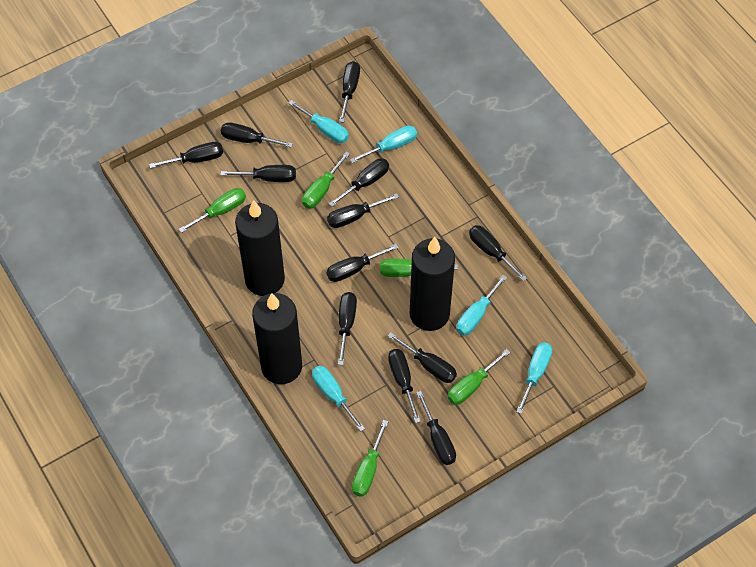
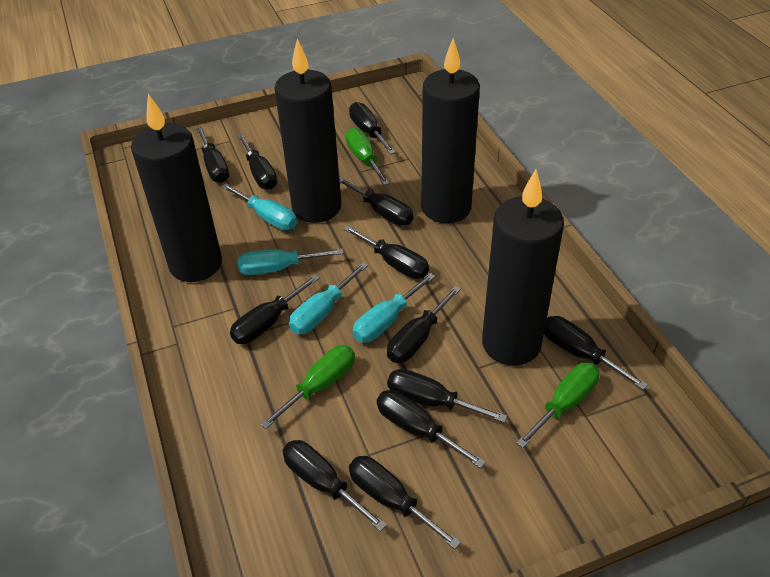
black candle: [235,200,285,296] [252,293,302,384] [410,237,455,331] = 3 -> [131,94,222,282] [274,39,341,223] [421,38,480,223] [482,170,564,366] = 4
green screwdriver: [178,188,246,233] [302,152,350,209] [352,420,389,497] [380,259,458,277] [448,349,510,405] = 5 -> [260,345,355,429] [346,128,390,185] [516,363,600,448] = 3
turquoise screwdriver: [288,100,349,143] [312,366,365,432] [350,126,417,163] [456,275,507,336] [516,342,552,414] = 5 -> [221,184,297,230] [237,249,344,275] [289,262,368,334] [352,273,435,342] = 4

